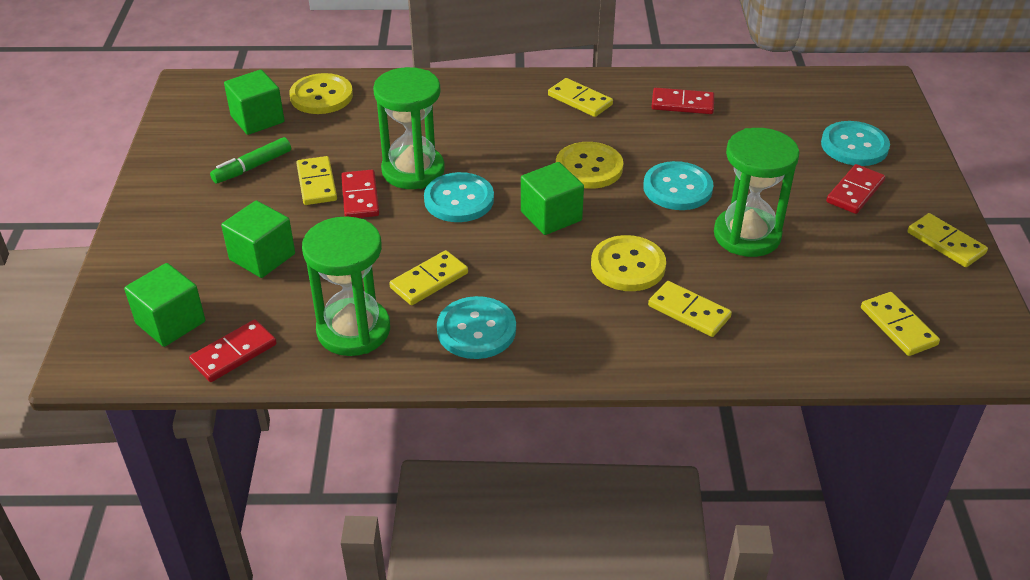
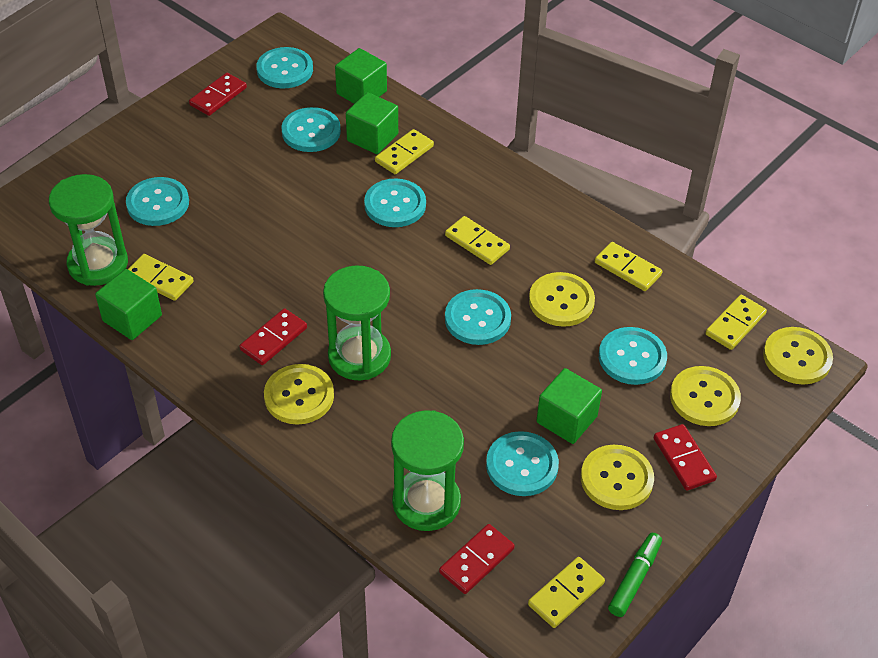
turquoise button: [424,172,494,222] [437,296,516,359] [643,161,714,210] [821,121,890,166] = 4 -> [126,177,189,226] [256,47,313,88] [281,107,341,152] [364,178,426,227] [445,289,511,345] [486,431,559,496] [599,327,667,385] = 7
yellow button: [289,73,353,114] [556,142,623,189] [591,235,666,291] = 3 -> [264,364,334,425] [529,272,595,327] [581,445,654,510] [670,366,741,426] [763,327,833,385] = 5

